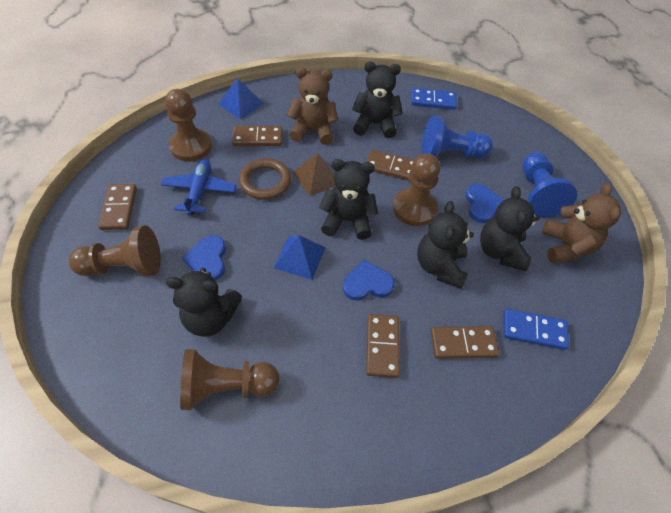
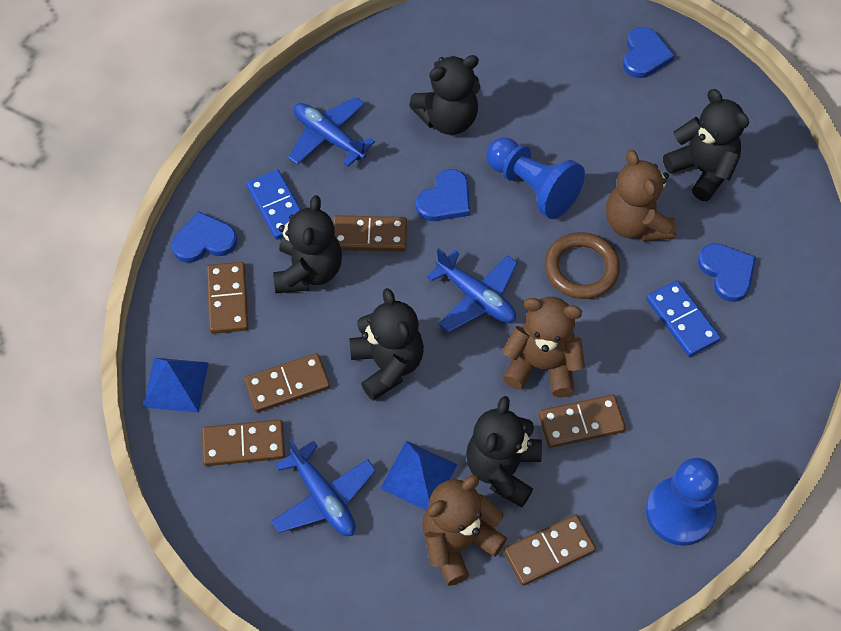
blue heart: [182,235,226,281] [343,260,395,301] [466,184,504,223] = 3 -> [172,211,237,263] [416,169,470,221] [623,27,675,78] [698,243,756,302] = 4
blue plane: [161,159,237,215] = 1 -> [271,439,376,536] [288,97,375,167] [427,248,518,333] = 3
brown domino: [98,184,137,230] [232,126,282,146] [366,314,400,378] [367,150,414,180] [431,326,499,359] = 5 -> [202,420,285,466] [207,262,249,334] [244,353,330,413] [333,215,407,252] [503,514,596,586] [538,395,626,448] = 6
brown pawn: [69,225,161,277] [165,89,212,161] [180,349,280,410] [393,153,440,226] = 4 -> none = 0
brown pyramid: [293,153,335,196] = 1 -> none = 0
brown teddy bear: [287,67,338,145] [542,183,621,263] = 2 -> [422,475,507,586] [502,297,585,397] [606,150,677,242] = 3

